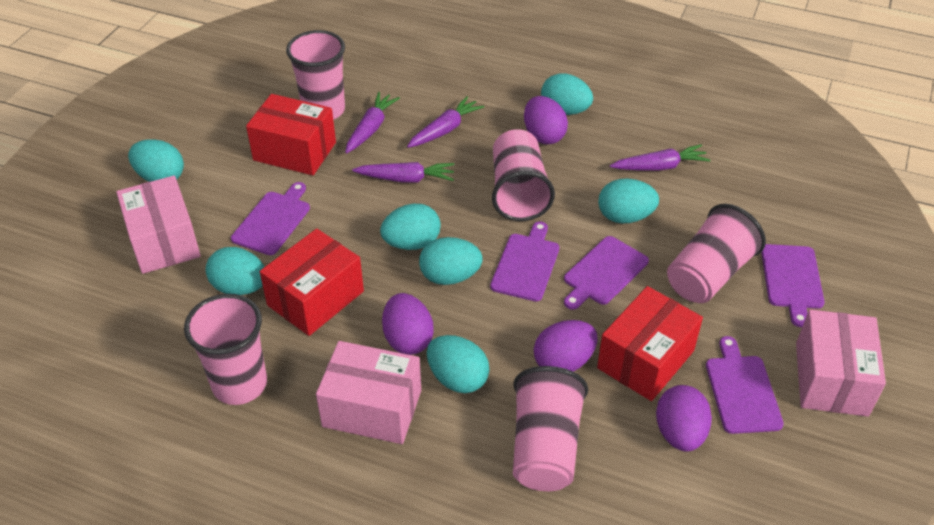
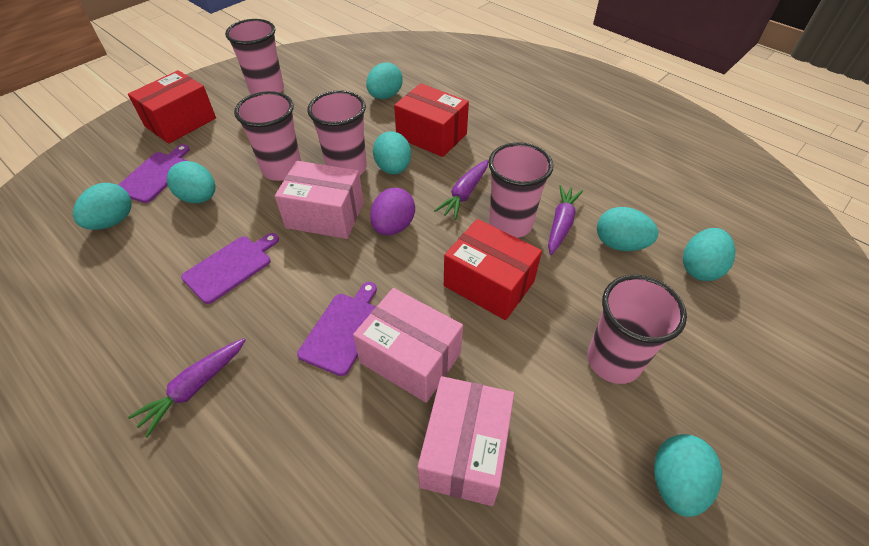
purple carrot: [345,92,400,154] [352,162,454,182] [407,96,484,148] [610,144,711,171] = 4 -> [128,338,246,437] [434,160,488,220] [548,185,583,255] = 3
purple cutting board: [231,182,310,255] [490,221,559,302] [564,236,649,310] [706,336,784,434] [761,244,825,327] = 5 -> [118,144,190,203] [181,233,279,304] [297,282,377,376] = 3
purple egg: [382,293,434,355] [524,96,568,144] [534,320,598,372] [656,385,712,452] = 4 -> [370,188,415,236] = 1

